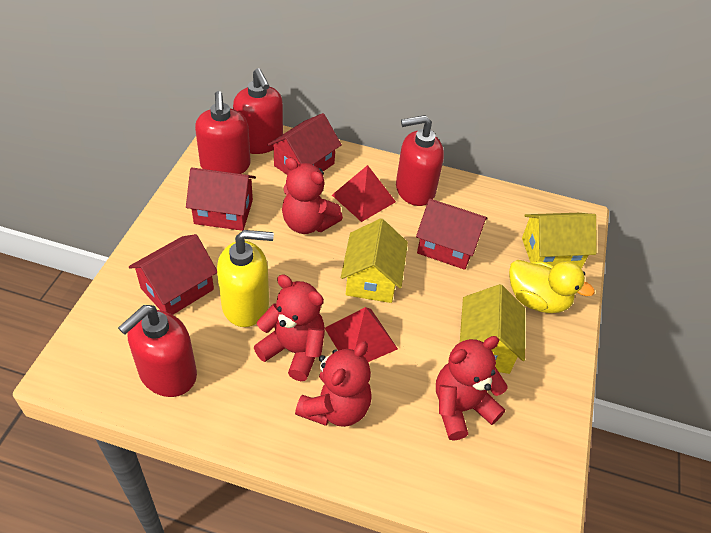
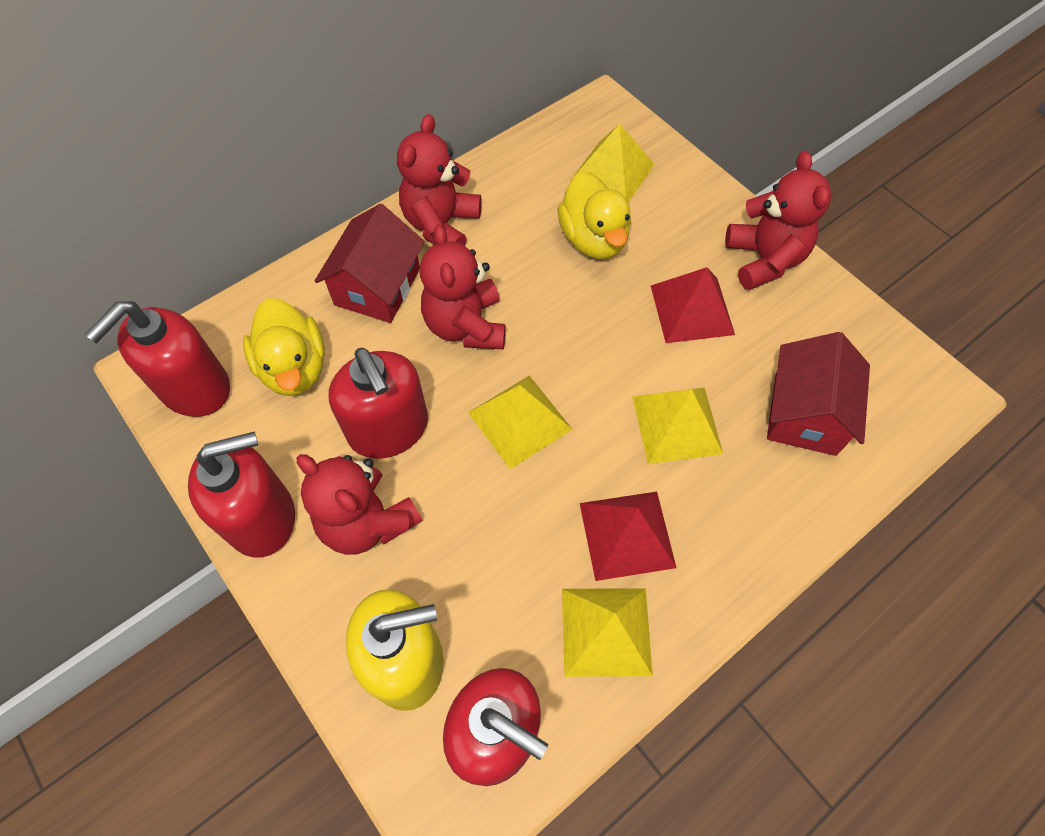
red house: [129,234,217,315] [186,167,256,231] [268,113,342,175] [416,199,487,270] = 4 -> [315,204,425,323] [767,332,870,456] = 2
yellow duck: [509,260,595,313] = 1 -> [243,298,325,396] [557,171,631,259] = 2
yellow house: [341,218,408,303] [460,284,525,374] [522,213,596,269] = 3 -> none = 0
yellow pyramid: none = 0 -> [468,376,573,469] [562,588,653,677] [570,124,655,203] [632,387,723,464] = 4

